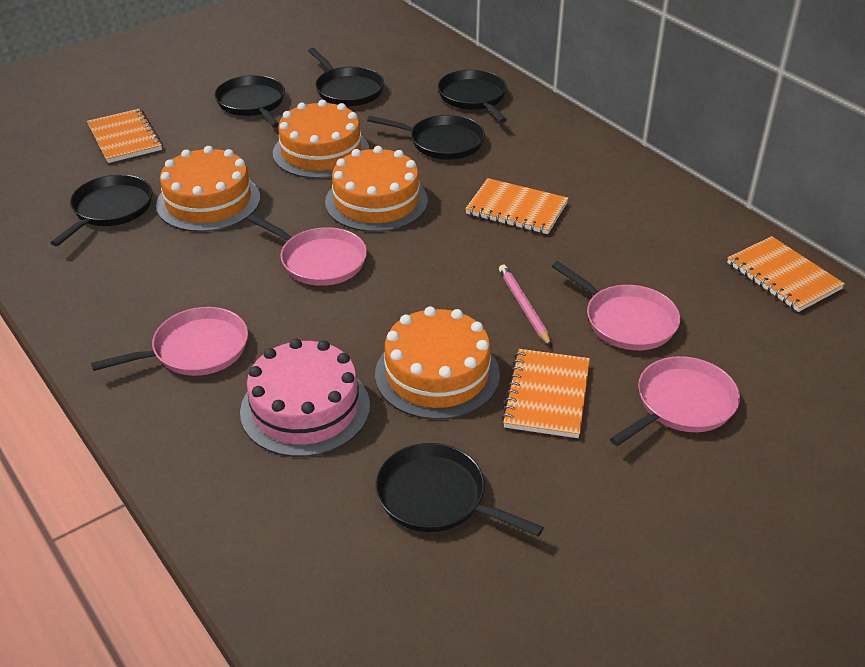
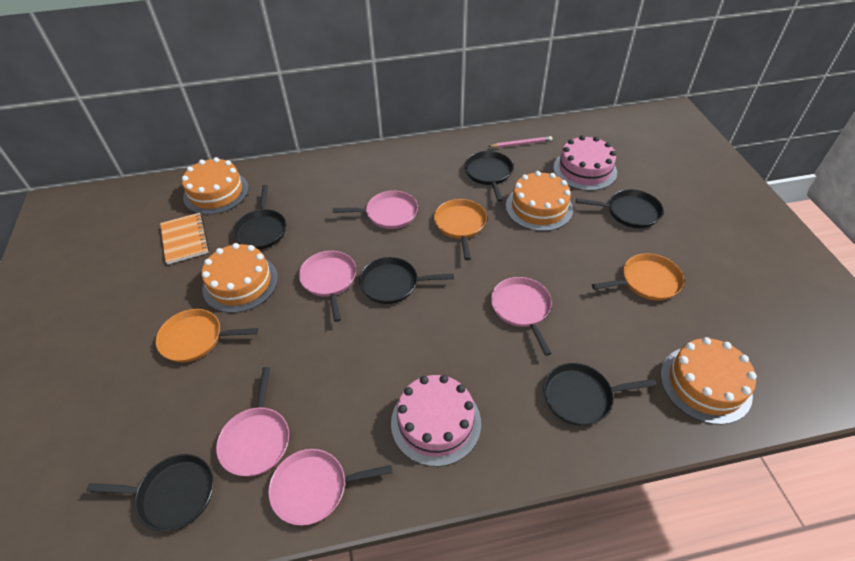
orange notebook: [87,109,163,163] [465,178,568,234] [502,349,590,438] [727,236,845,312] = 4 -> [160,213,209,265] = 1
orange pan: none = 0 -> [156,309,258,362] [434,199,487,260] [592,253,684,301] = 3
pink cake: [240,338,370,457] = 1 -> [391,375,481,467] [553,135,617,191] = 2
pink pan: [91,307,248,376] [247,214,367,286] [552,261,680,350] [610,356,740,446] = 4 -> [216,367,289,476] [268,449,392,526] [299,251,356,322] [333,191,418,229] [491,277,552,356] = 5

